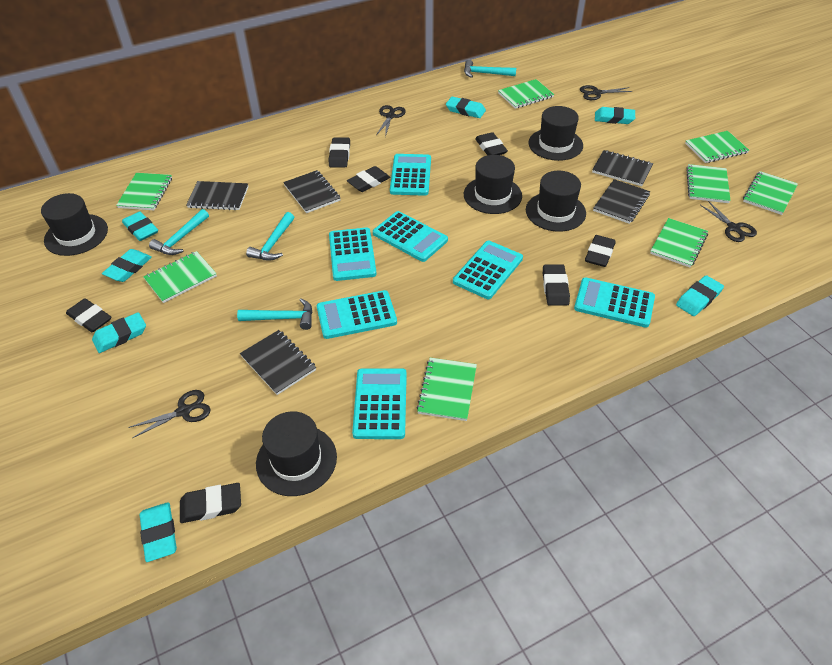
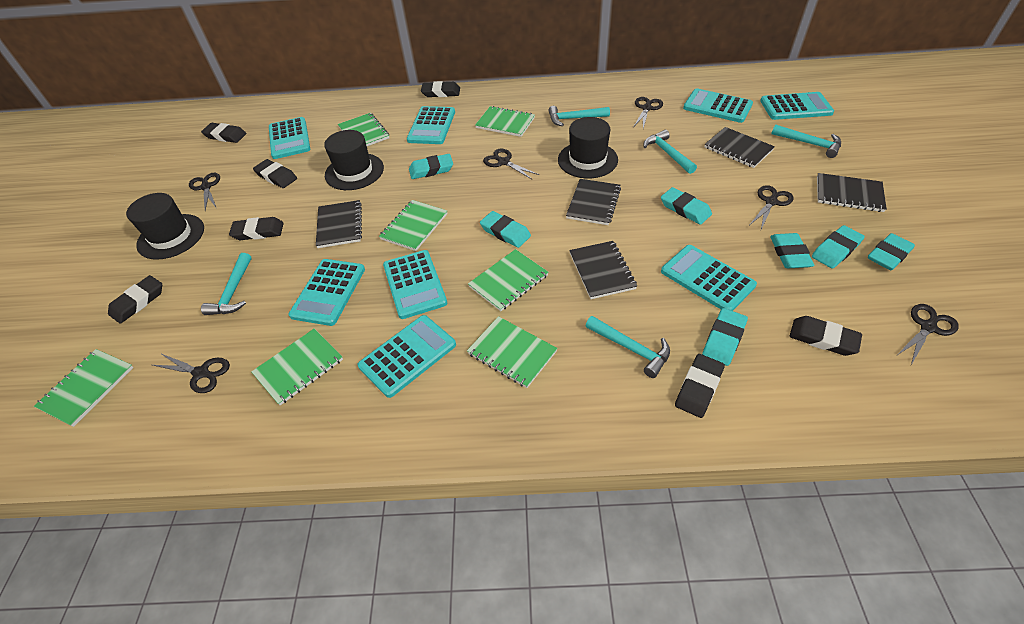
black hat: [41,193,108,256] [256,411,337,496] [464,155,522,214] [526,171,586,232] [529,106,583,161] = 5 -> [126,193,204,260] [324,130,384,190] [558,117,618,178] = 3
black scissors: [128,390,211,438] [376,105,406,137] [580,85,633,100] [700,201,757,242] = 4 -> [153,353,230,393] [189,173,220,211] [483,149,539,179] [634,97,663,128] [750,185,794,229] [896,304,959,365] = 6
green notebook: [116,173,172,210] [143,251,217,303] [416,358,477,421] [498,79,554,109] [650,218,708,268] [685,131,749,163] [686,164,731,203] [743,171,798,215] = 8 -> [34,349,134,427] [251,329,343,405] [338,113,389,146] [379,200,447,251] [467,316,557,388] [468,249,548,311] [475,106,535,137] = 7
turquoise calculator: [317,290,397,339] [329,228,377,281] [352,368,407,439] [373,211,448,262] [390,154,431,196] [453,241,523,299] [574,277,655,328] = 7 -> [269,117,310,159] [289,259,365,326] [358,315,456,398] [383,250,447,319] [407,106,455,144] [661,245,757,311] [683,88,753,123] [760,92,834,120] = 8
turquoise hammer: [149,209,209,255] [237,298,312,330] [246,212,294,261] [464,60,516,78] = 4 -> [201,253,252,315] [548,106,610,126] [585,316,670,378] [643,130,697,174] [771,124,841,158] = 5

